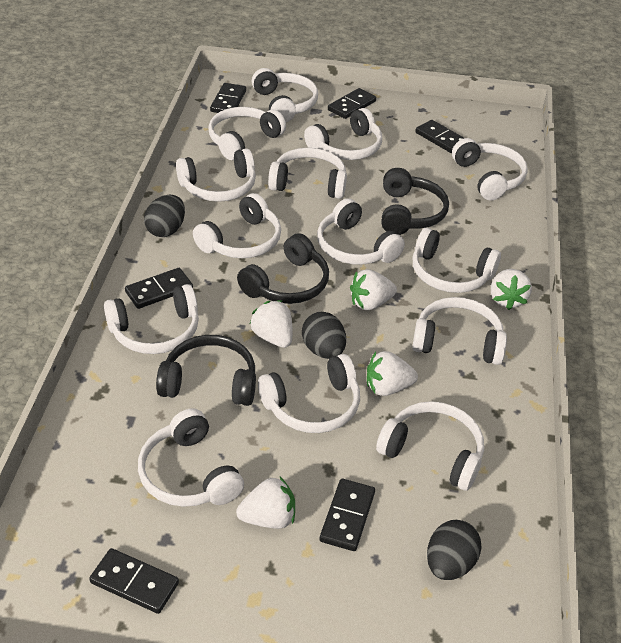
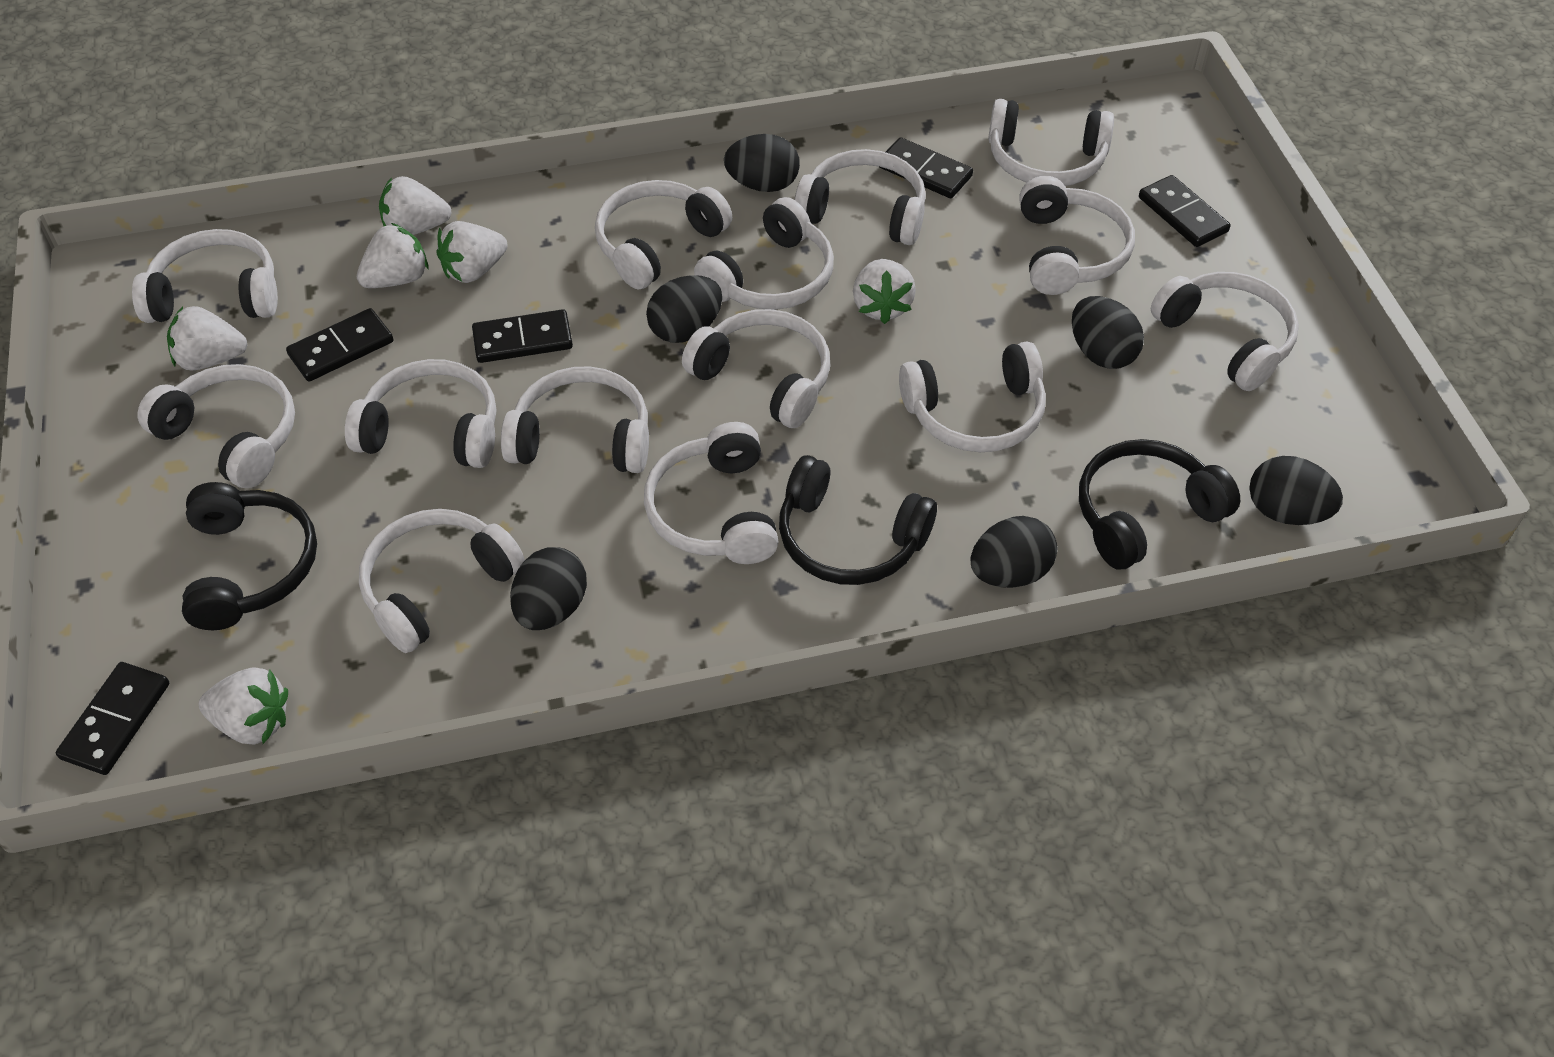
black domino: [89,548,179,614] [125,268,193,309] [210,83,246,113] [320,479,375,551] [328,88,376,119] [415,120,464,154] = 6 -> [56,662,169,775] [286,308,394,382] [472,309,573,363] [878,137,973,198] [1139,175,1231,247] = 5
black egg: [144,195,185,237] [302,312,346,359] [427,520,482,580] = 3 -> [510,547,587,630] [646,275,722,343] [724,134,800,192] [971,516,1057,588] [1072,296,1144,369] [1249,456,1343,525] = 6
white strawberry: [236,477,295,529] [250,300,292,348] [350,269,397,310] [367,351,418,396] [491,269,532,310] = 5 -> [167,306,248,370] [199,668,288,744] [357,223,428,288] [379,176,452,235] [436,221,508,283] [853,259,916,324] = 6

